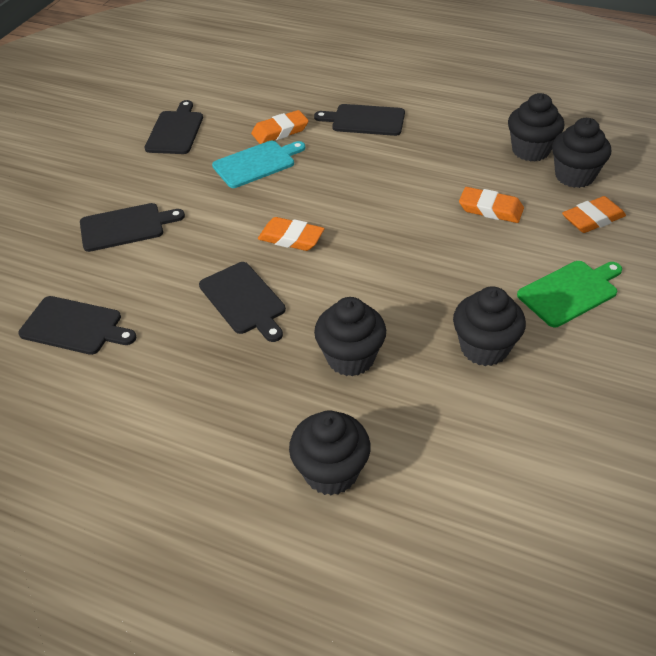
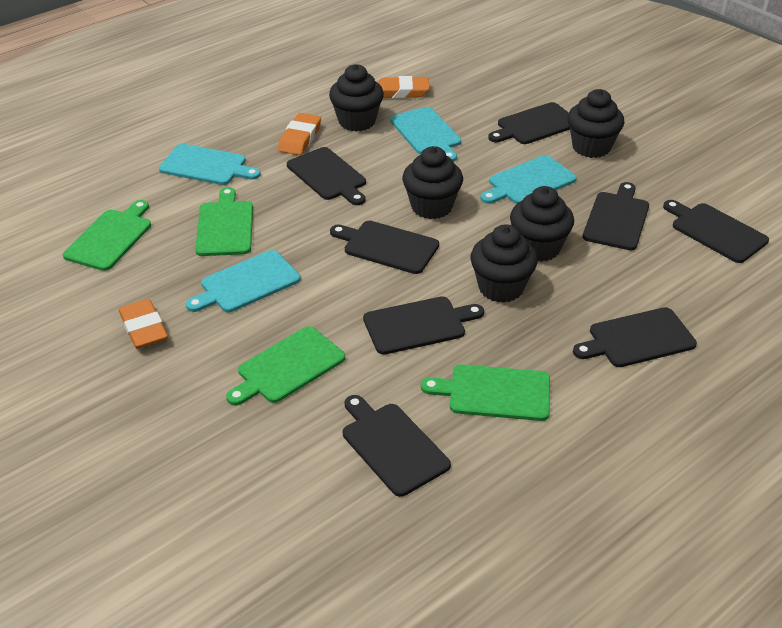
black cutting board: [18,296,137,355] [80,203,185,252] [145,100,203,154] [199,262,286,342] [314,104,405,136] = 5 -> [287,147,366,205] [330,221,439,274] [343,395,451,497] [363,296,484,355] [488,102,570,144] [573,307,697,367] [583,182,649,250] [663,200,769,263] = 8
green cutting board: [517,261,622,327] = 1 -> [63,200,151,271] [195,187,253,256] [226,326,345,406] [421,364,550,421] = 4
orange eraser: [251,110,309,144] [258,217,325,251] [459,187,524,223] [562,196,626,233] = 4 -> [119,299,168,349] [278,113,321,155] [377,76,429,98] = 3
turquoise cutting board: [212,141,305,188] = 1 -> [159,144,261,185] [186,250,301,312] [390,107,461,162] [480,155,577,204] = 4

